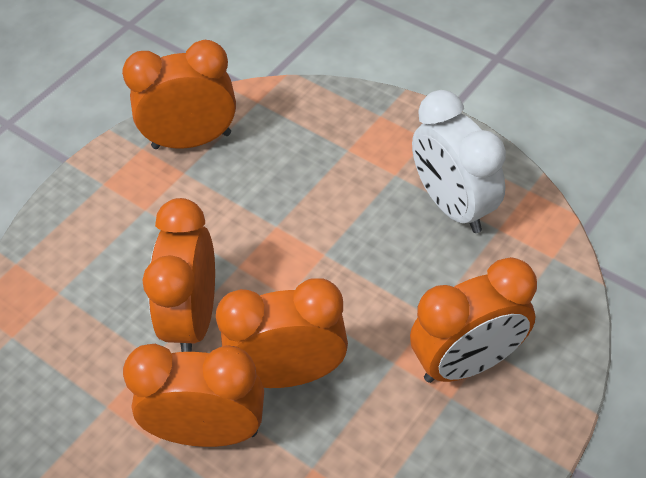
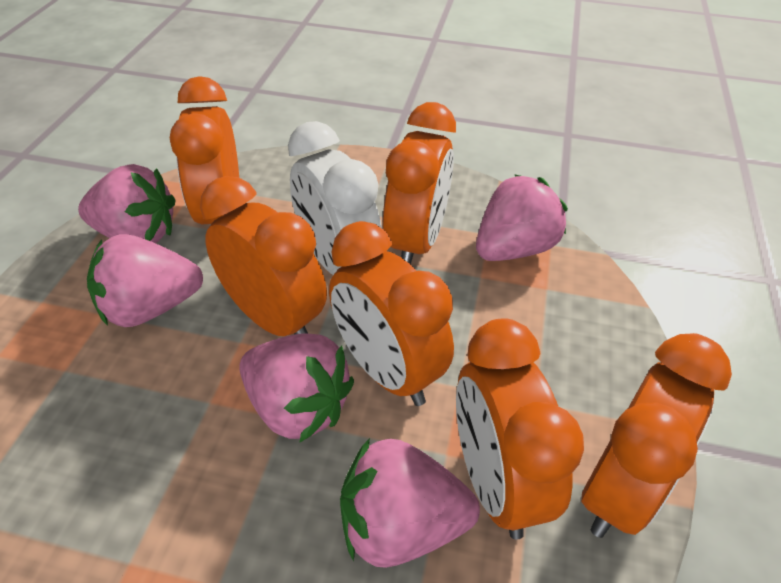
orange clock: [122,40,236,149] [123,344,264,447] [142,198,215,352] [216,279,348,388] [410,257,537,383] = 5 -> [170,76,239,225] [200,176,327,336] [329,221,454,406] [383,102,456,264] [456,318,584,539] [581,333,732,538] = 6
pink strawberry: none = 0 -> [78,164,176,243] [87,234,203,327] [239,333,354,443] [340,438,480,568] [476,174,568,261] = 5

